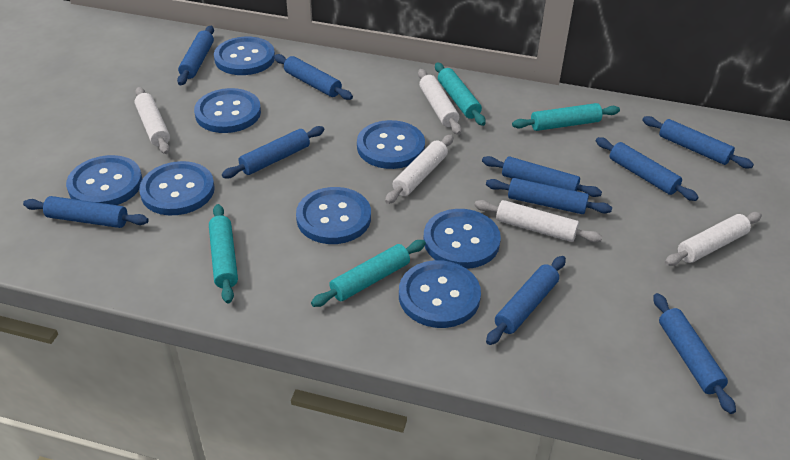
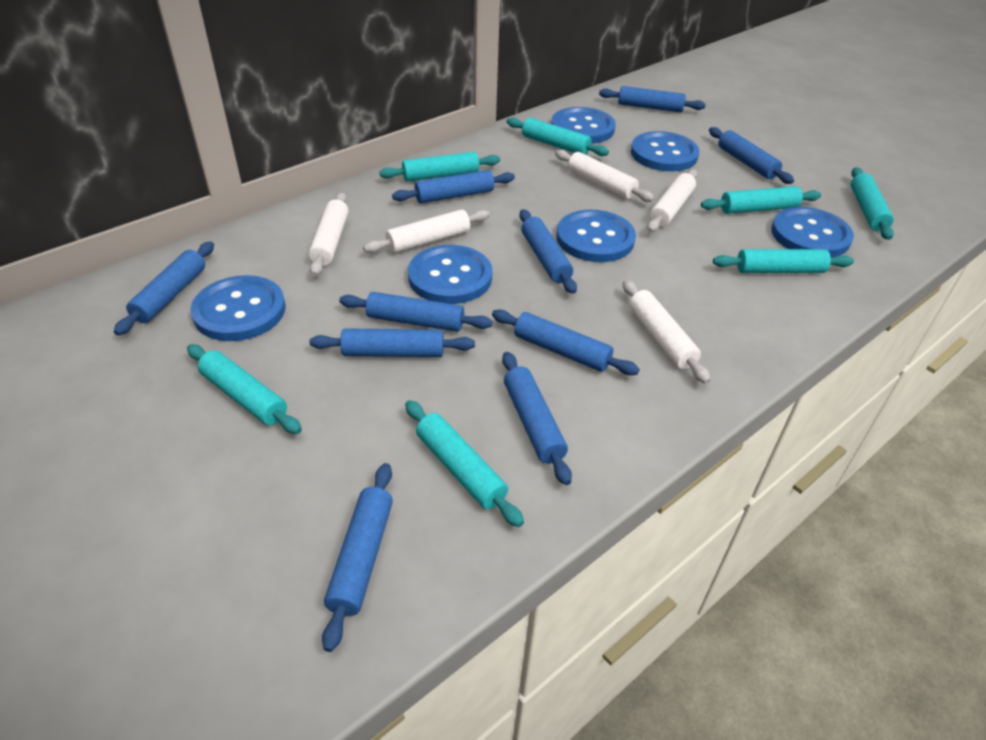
blue button: [66,155,142,205] [139,161,215,215] [194,88,261,133] [214,36,275,75] [296,187,371,244] [357,120,425,169] [399,260,481,328] [424,209,501,269] = 8 -> [190,275,286,341] [408,245,492,304] [551,107,616,144] [556,210,636,262] [631,131,699,171] [771,207,854,258] = 6
turquoise rolling pin: [209,204,238,303] [311,240,426,307] [435,62,486,126] [512,103,620,131] = 4 -> [187,344,302,434] [379,152,500,182] [405,400,524,527] [507,118,609,156] [701,186,821,214] [713,249,854,273] [851,167,894,240] = 7

